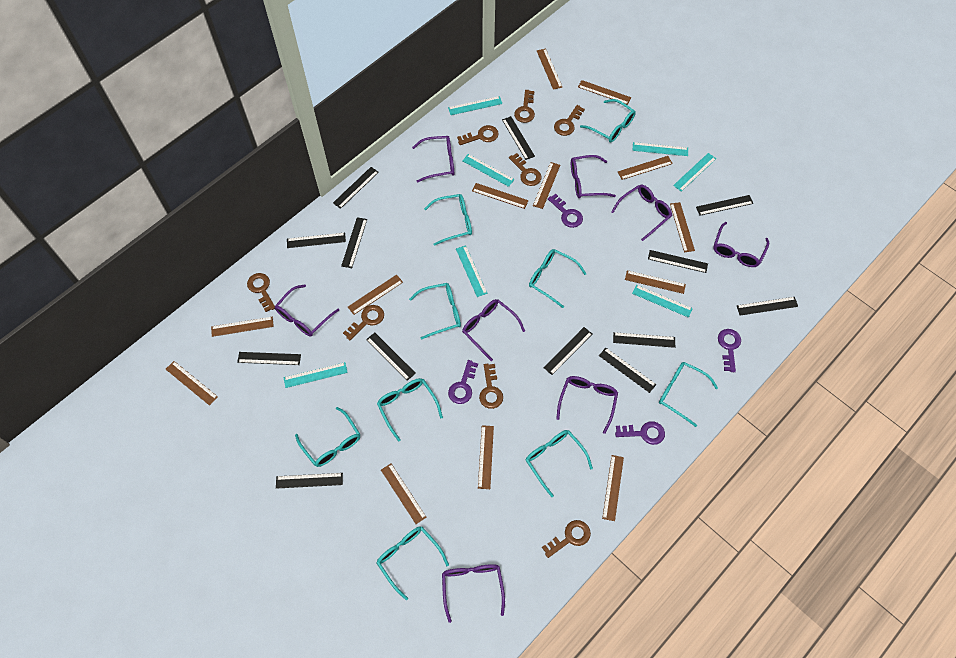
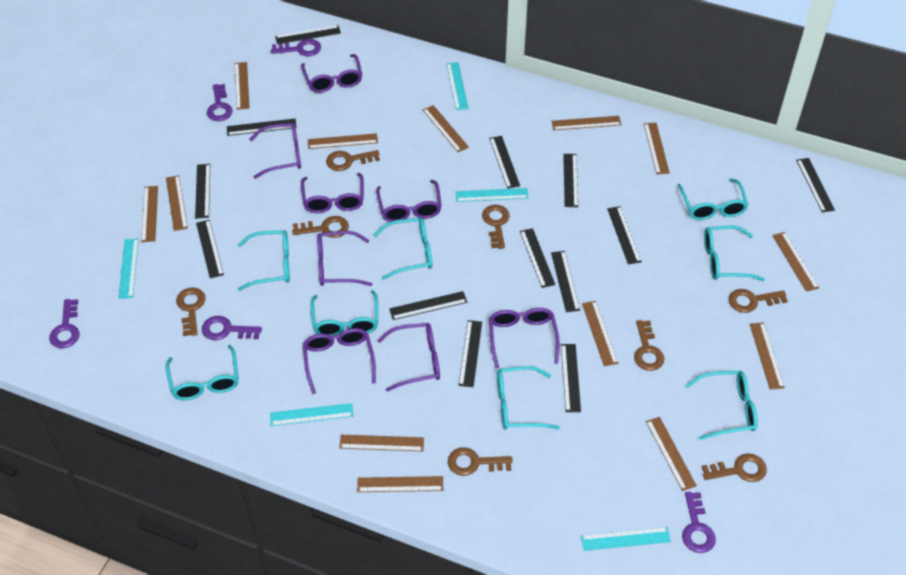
purple key: [448,360,478,404] [548,194,583,228] [615,421,665,445] [718,329,741,372] = 4 -> [49,299,80,348] [202,316,262,340] [207,84,233,121] [271,39,321,56] [682,492,716,553] = 5
turquoise glasses: [295,407,360,467] [377,378,443,441] [377,527,449,600] [409,283,461,340] [424,194,472,246] [526,430,593,497] [529,249,586,308] [580,99,636,143] [659,362,718,427] = 9 -> [166,345,239,400] [238,230,290,291] [310,290,378,336] [373,218,432,280] [497,366,560,430] [677,179,748,220] [685,371,758,440] [704,225,765,281] = 8
turquoise ruler: [283,362,348,388] [448,96,502,115] [456,245,487,297] [462,154,514,187] [632,142,688,156] [632,285,693,318] [673,153,716,192] = 7 -> [118,238,139,299] [270,403,353,426] [446,62,468,110] [456,188,529,202] [581,527,671,551] = 5

